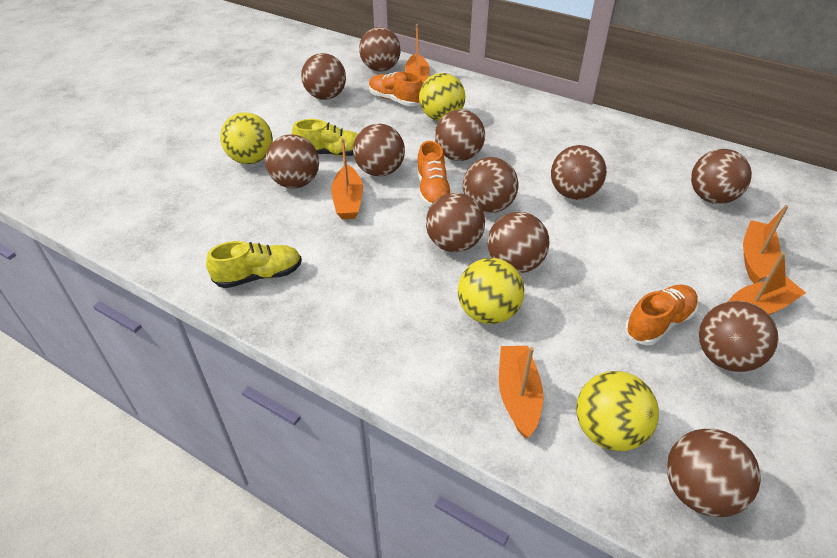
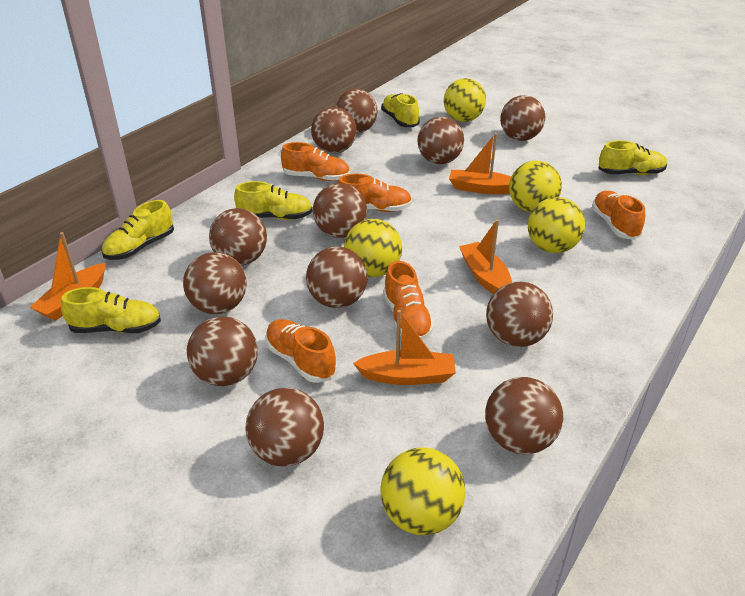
orange boat: [331,138,363,219] [405,24,430,84] [499,346,543,438] [728,252,806,315] [743,205,789,284] = 5 -> [30,232,106,321] [353,310,456,385] [449,133,512,194] [459,219,512,294] = 4
orange shoe: [369,72,423,106] [417,141,452,207] [625,285,698,345] = 3 -> [265,319,337,383] [281,142,350,181] [338,174,412,212] [383,261,434,340] [592,191,645,240] = 5
yellow ball: [220,112,273,164] [419,73,465,121] [458,258,524,324] [576,371,659,451] = 4 -> [344,219,402,277] [380,447,465,535] [444,78,486,122] [509,160,562,212] [528,197,585,253] = 5
yellow shoe: [206,241,302,288] [292,119,358,156] = 2 -> [61,287,161,333] [102,200,174,260] [234,181,313,220] [381,93,420,127] [598,140,667,175] = 5

